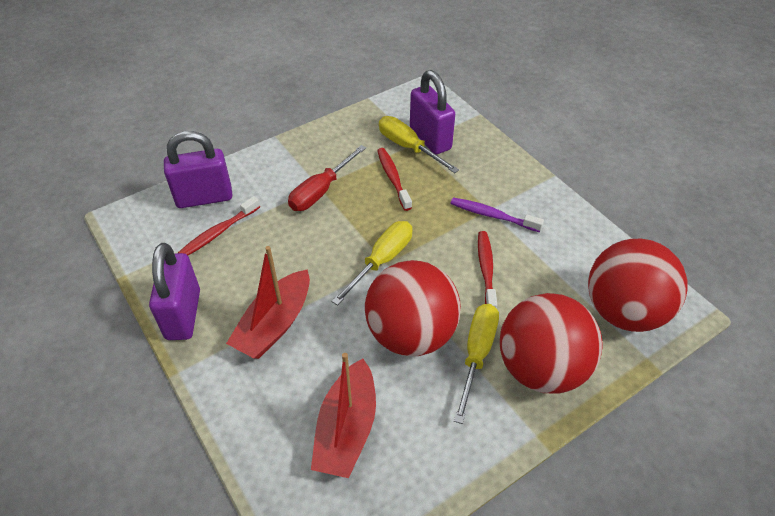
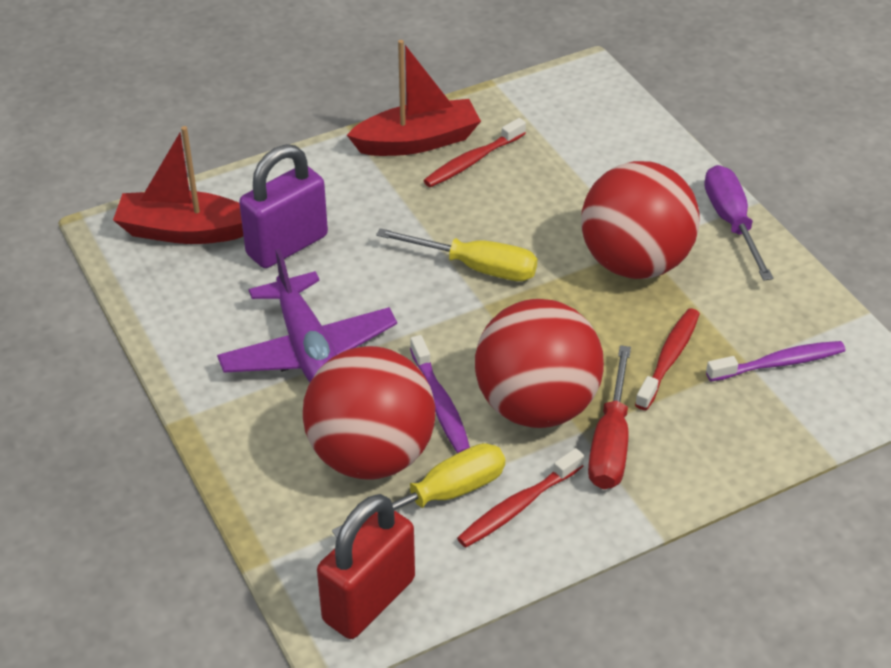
purple padlock: [149,243,200,340] [164,131,233,208] [410,70,455,155] = 3 -> [239,144,328,268] = 1
purple plane: none = 0 -> [217,249,397,382] = 1
purple screwdriver: none = 0 -> [704,165,773,281] = 1
purple toothbrush: [450,198,544,232] = 1 -> [410,335,470,453] [706,341,845,382] = 2
red padlock: none = 0 -> [317,494,415,639] = 1
yellow screwdriver: [332,221,412,306] [379,116,459,173] [454,304,499,424] = 3 -> [332,443,505,538] [376,228,537,281] = 2

